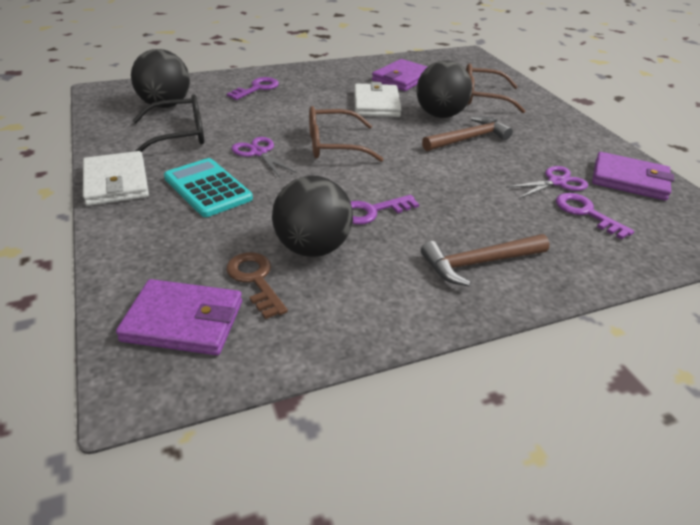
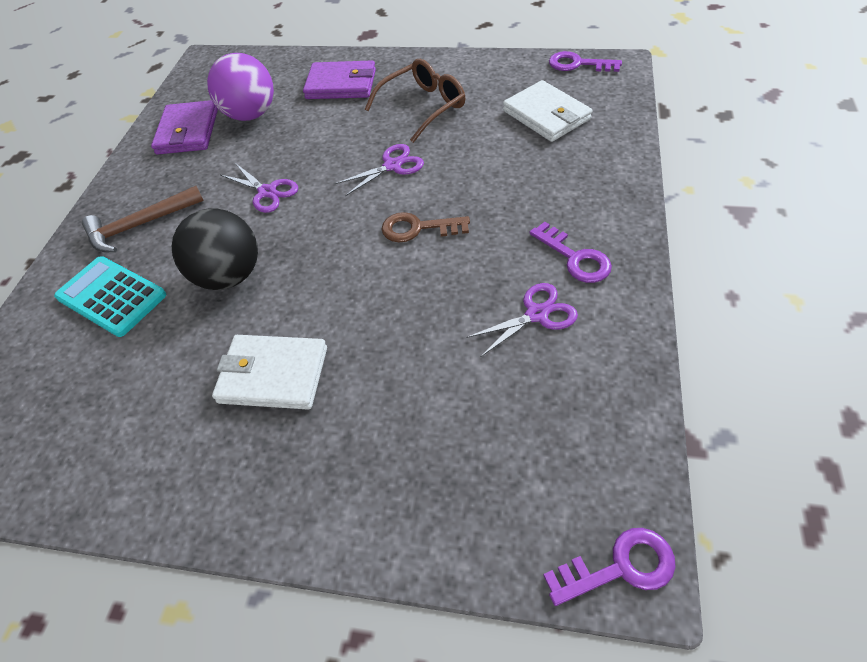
black ball: [131,49,190,108] [272,176,353,257] [416,60,472,118] = 3 -> [172,209,258,290] = 1
black glasses: [133,94,204,152] = 1 -> none = 0
brown glasses: [309,106,384,162] [466,63,525,113] = 2 -> [365,59,465,143] = 1
brown hammer: [421,234,550,286] [422,116,513,151] = 2 -> [82,186,204,252] = 1
purple ball: none = 0 -> [207,53,274,121] = 1
purple scissors: [231,137,297,177] [506,166,588,198] = 2 -> [221,163,298,213] [335,144,424,196] [466,283,578,357] = 3
purple wallet: [116,279,242,355] [372,59,427,91] [592,152,674,201] = 3 -> [151,100,218,154] [303,60,376,99] = 2

